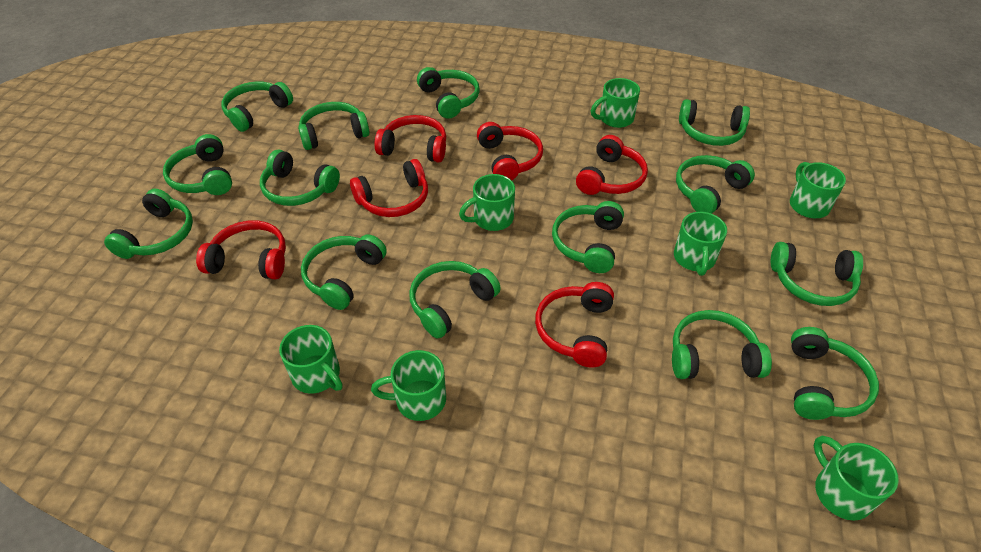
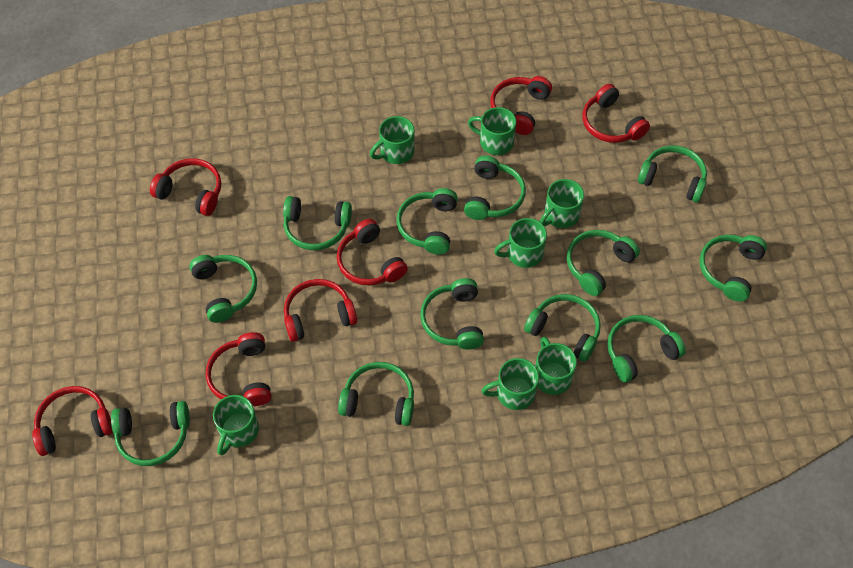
green headphones: [104,189,193,259] [163,134,232,195] [221,82,293,132] [260,150,340,206] [298,102,369,150] [301,234,387,310] [409,261,501,339] [417,67,480,119] [552,201,624,273] [672,310,772,379] [676,155,755,214] [679,99,750,146] [771,242,863,306] [791,327,879,420] = 14 -> [111,401,190,466] [189,255,257,323] [283,196,352,250] [338,362,414,426] [397,188,458,255] [420,278,484,350] [464,155,526,220] [524,294,601,362] [567,230,640,296] [607,315,686,383] [638,146,707,202] [699,235,767,302] = 12
red headphones: [196,220,286,279] [350,159,428,217] [374,115,446,162] [477,122,543,180] [535,282,614,368] [576,135,648,195] = 6 -> [32,386,113,456] [150,158,221,216] [206,332,271,406] [284,279,357,342] [337,219,408,285] [490,76,552,135] [583,84,650,143] = 7

